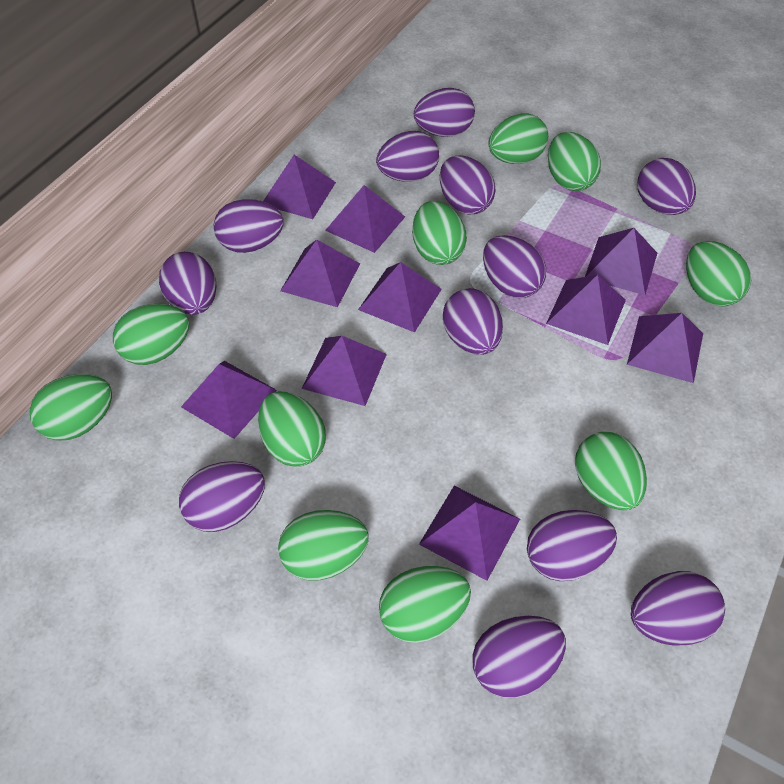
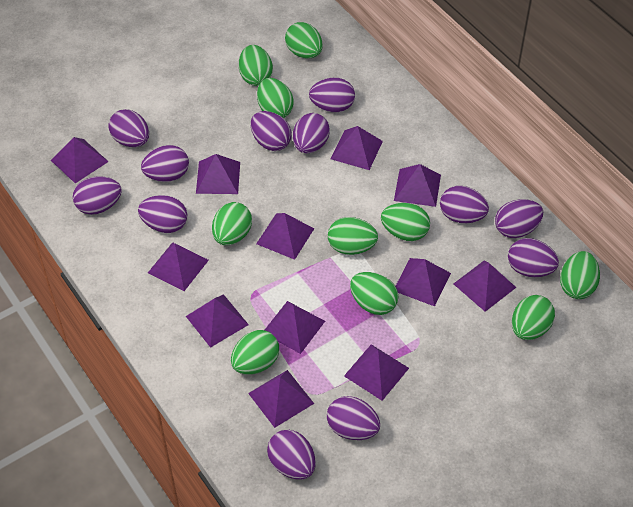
purple pyramid: [181,361,277,439] [263,155,336,219] [280,240,360,307] [302,336,387,406] [325,185,405,253] [358,262,442,332] [419,486,520,581] [546,275,626,345] [585,228,657,295] [627,313,703,383] = 10 -> [51,137,109,183] [148,242,209,291] [186,294,249,348] [196,154,240,194] [248,370,314,428] [256,213,314,260] [265,301,325,354] [331,126,383,170] [344,344,409,401] [394,164,441,207] [395,258,451,306] [454,260,516,312] = 12

